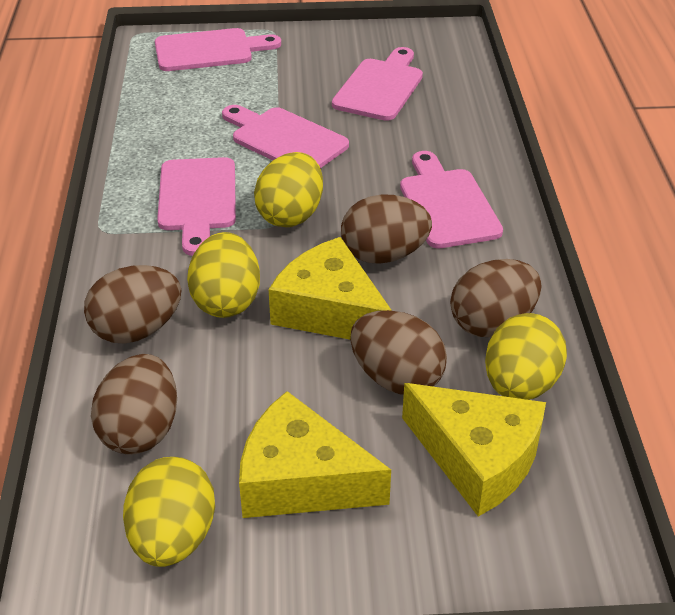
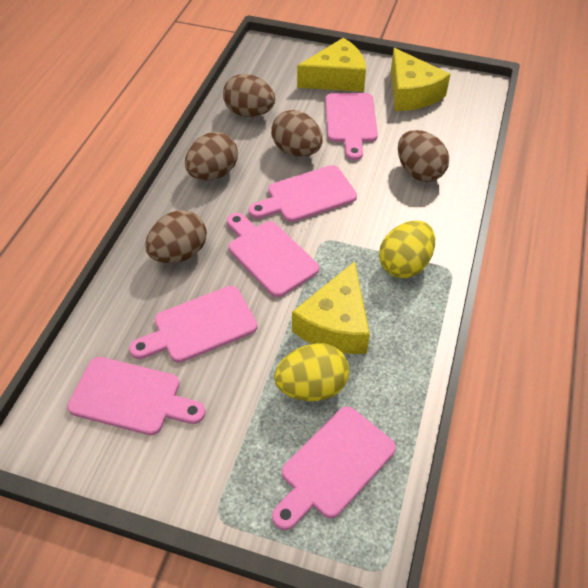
pink cutting board: [155,28,281,71] [157,157,236,256] [222,105,349,168] [332,47,423,121] [400,151,503,248] = 5 -> [67,357,206,435] [129,286,257,363] [227,213,319,297] [249,165,357,222] [272,406,396,530] [325,93,378,160] = 6
yellow egg: [123,457,215,567] [187,232,260,318] [254,152,323,227] [485,313,567,400] = 4 -> [274,343,349,401] [379,221,435,278] = 2

